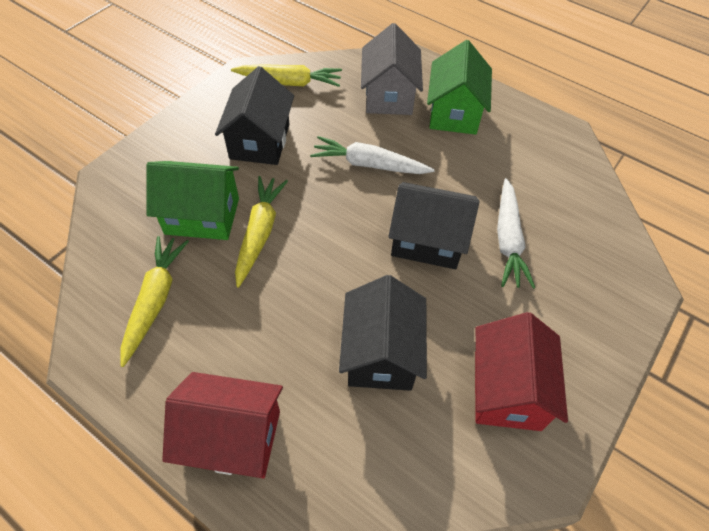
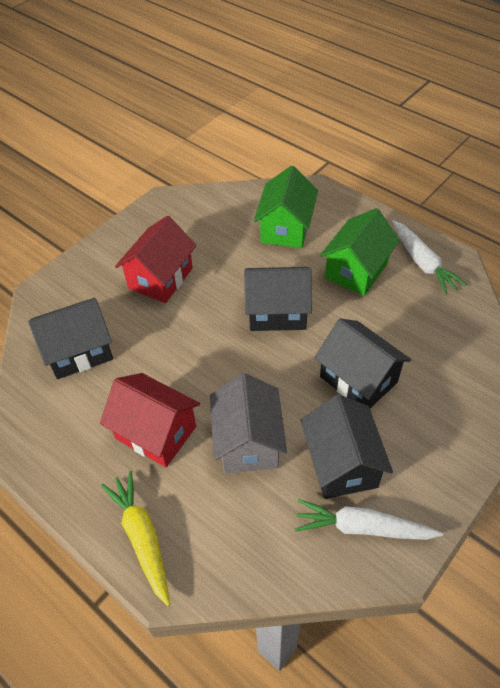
black house: [215,66,294,165] [339,275,427,391] [388,182,480,269] = 3 -> [28,298,113,379] [244,267,312,331] [301,394,393,499] [314,318,411,408] = 4
yellow carrot: [120,236,189,367] [231,64,342,87] [235,176,288,287] = 3 -> [101,471,170,606] = 1

